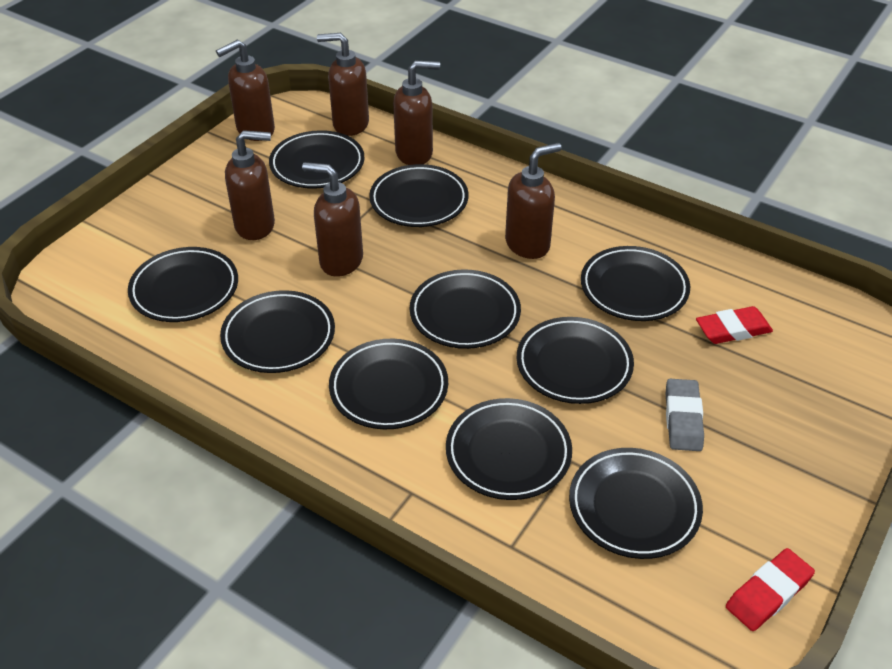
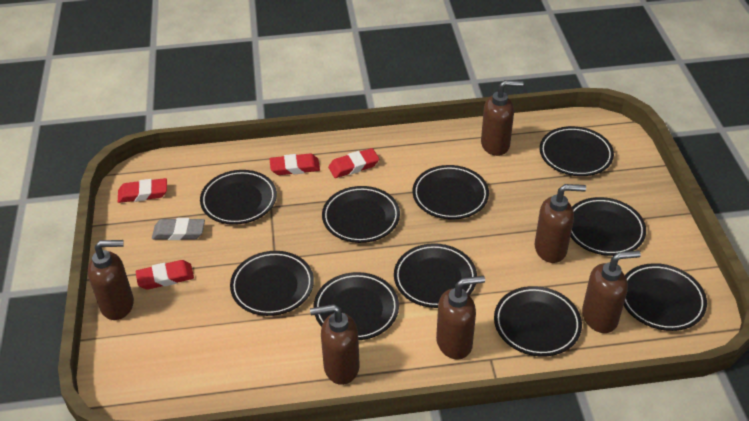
red eraser: [696,306,773,344] [726,548,815,631] = 2 -> [118,178,167,203] [136,260,194,290] [270,153,320,175] [328,148,379,178] = 4

